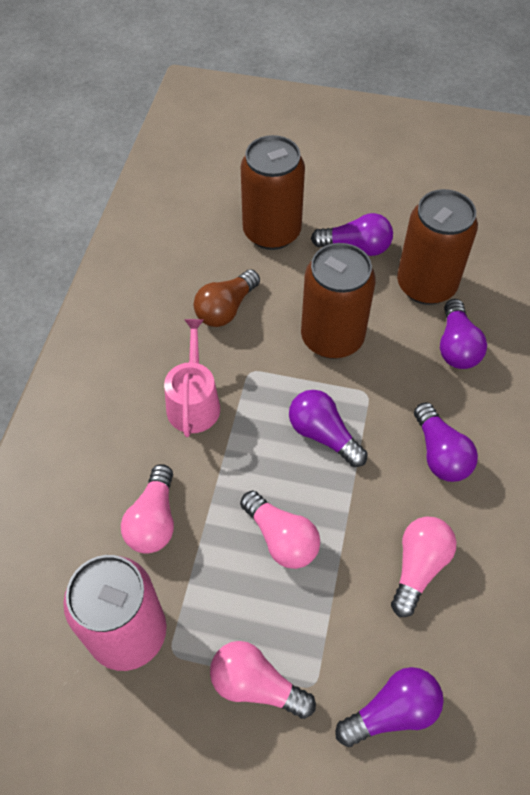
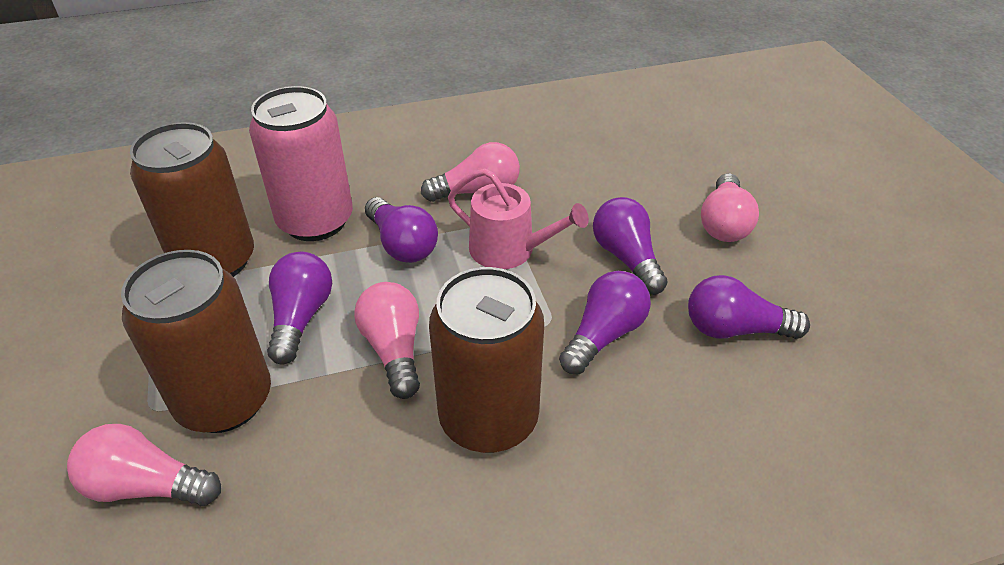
brown light bulb: [194,269,260,327] = 1 -> none = 0

